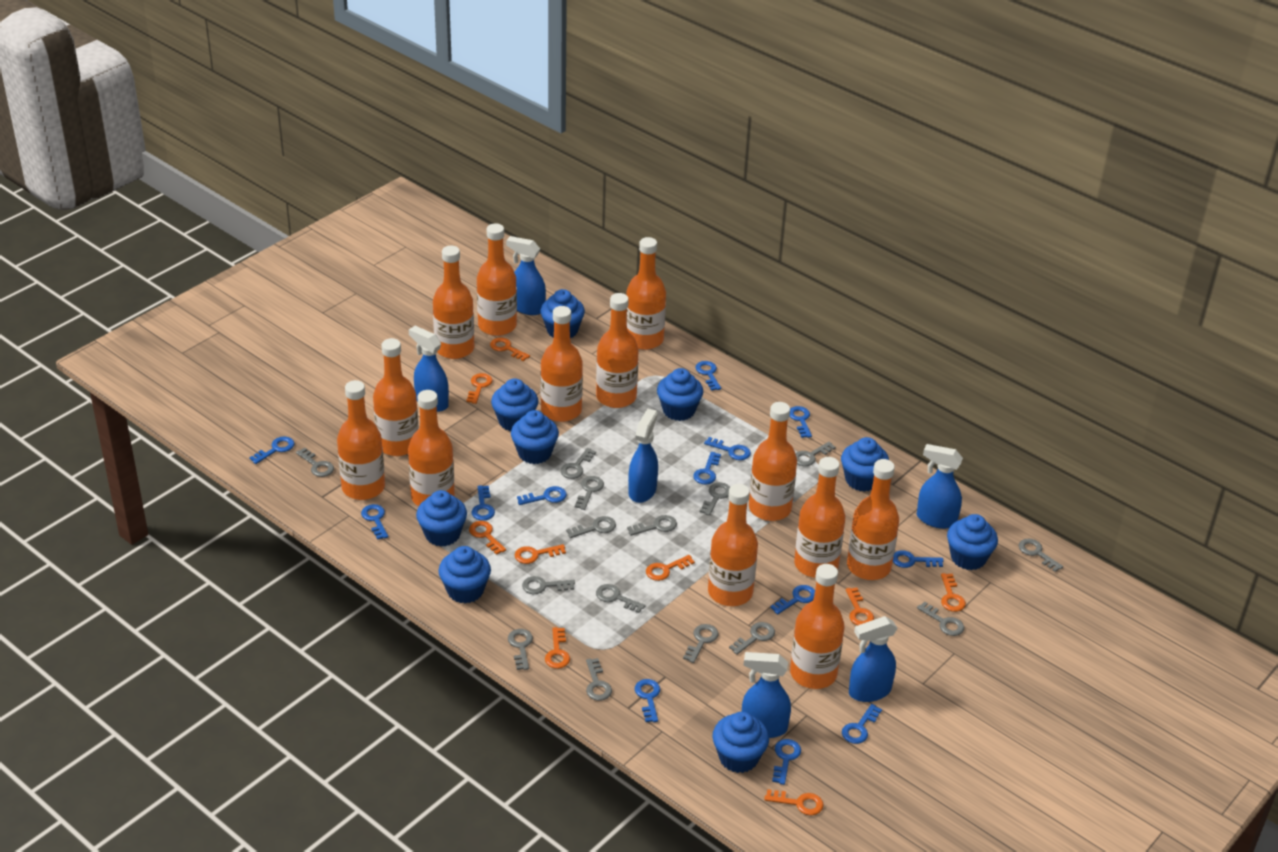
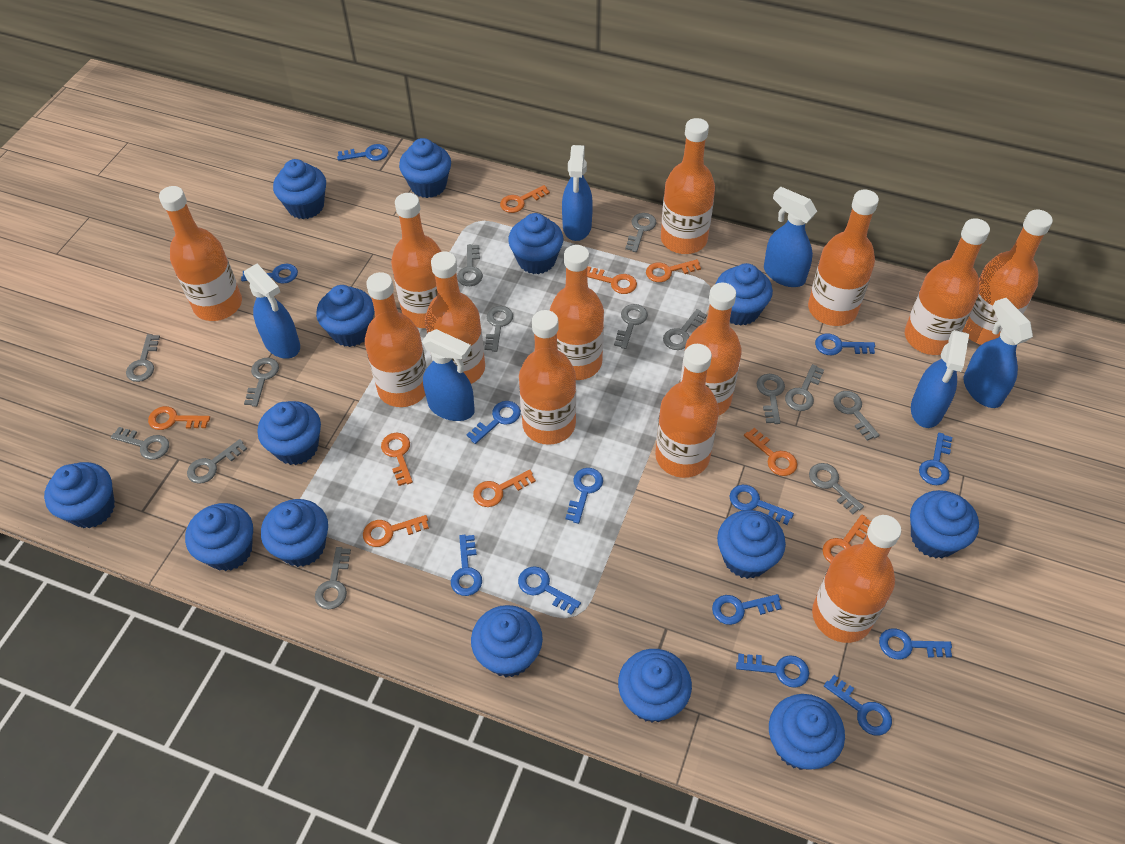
blue cupcake: [416,490,467,546] [438,546,491,604] [491,379,538,431] [511,410,559,464] [540,289,585,339] [657,368,703,421] [712,712,769,773] [841,437,889,492] [947,514,998,570] = 9 -> [44,462,115,528] [185,503,253,571] [258,401,321,465] [261,499,328,567] [273,159,326,219] [316,285,374,347] [399,138,451,198] [471,605,543,677] [508,213,563,274] [618,649,692,723] [715,263,773,326] [717,510,786,579] [769,694,845,770] [910,490,979,558] = 14
grey key: [296,448,334,477] [508,629,533,670] [522,576,575,594] [561,448,596,479] [566,516,616,538] [575,476,604,510] [586,658,612,701] [596,584,645,613] [627,515,677,536] [683,624,718,663] [700,482,730,516] [729,622,775,655] [795,442,836,466] [917,601,964,636] [1019,539,1063,572] = 15 -> [111,427,169,460] [126,334,160,382] [187,439,247,484] [244,358,279,407] [315,547,351,609] [457,244,483,286] [484,306,513,352] [614,304,648,349] [625,213,657,252] [663,309,707,350] [756,374,785,424] [785,364,824,411] [809,463,864,514] [833,391,880,441] = 14

